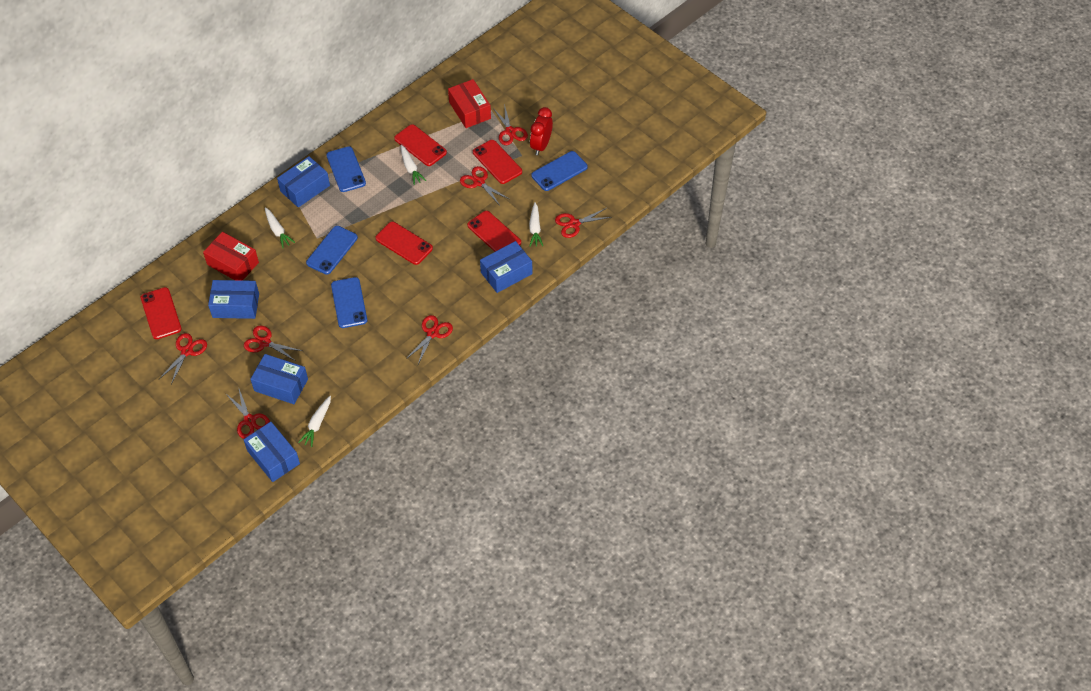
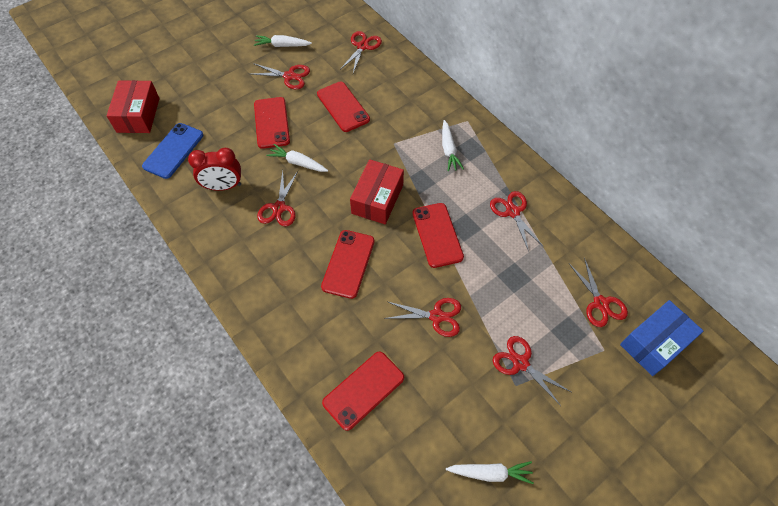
blue box: [208,280,259,319] [243,422,300,482] [250,354,308,404] [277,156,330,208] [480,241,532,293] = 5 -> [620,300,703,376] = 1
blue phone: [306,226,358,275] [326,146,366,192] [331,277,367,328] [531,151,588,191] = 4 -> [142,123,203,179] = 1

